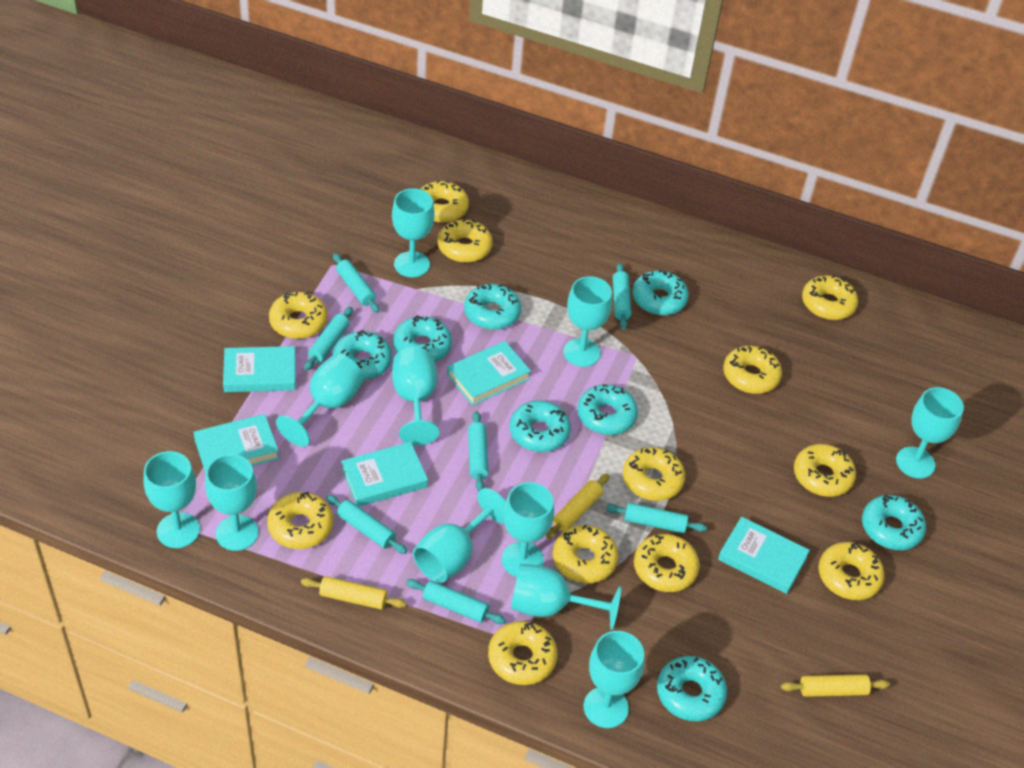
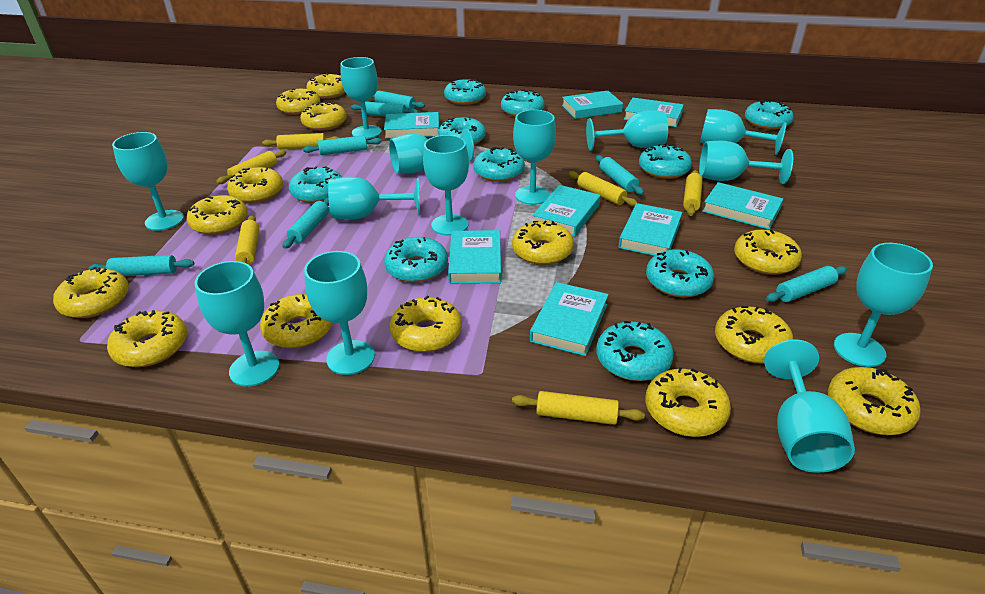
turquoise book: [194,414,279,473] [223,346,296,392] [341,442,428,507] [447,341,531,406] [718,516,810,594] = 5 -> [384,112,439,139] [448,230,501,284] [530,282,609,356] [532,185,601,237] [562,91,623,119] [618,203,682,256] [624,98,684,127] [702,182,783,230] = 8
turquoise donut: [333,330,392,380] [393,315,452,362] [464,284,521,330] [509,400,571,452] [577,384,638,435] [632,269,689,315] [657,656,727,721] [862,495,926,550] = 8 -> [289,166,342,203] [384,237,448,283] [438,117,486,145] [444,79,486,105] [473,147,525,182] [501,89,545,117] [596,321,674,381] [639,144,692,179] [646,249,714,297] [745,100,794,130] = 10
turquoise goblet: [143,451,200,548] [205,454,259,551] [276,354,364,447] [392,188,435,277] [392,347,439,446] [413,488,506,583] [502,482,554,577] [510,564,621,630] [563,276,612,367] [584,631,644,728] [896,387,964,479] = 11 -> [112,132,184,231] [195,261,280,387] [304,251,375,375] [328,177,420,220] [341,57,382,139] [389,128,474,174] [423,135,469,236] [513,110,556,205] [586,110,668,151] [699,141,793,184] [700,109,786,155] [764,339,855,473] [834,243,933,367] = 13
yellow donut: [267,492,333,549] [269,292,328,339] [421,180,469,223] [438,218,493,263] [488,621,558,685] [553,525,619,583] [623,447,685,501] [634,534,700,592] [723,346,782,394] [794,444,856,497] [802,275,858,320] [818,542,885,600] = 12 -> [53,267,129,318] [107,310,187,367] [187,195,248,235] [227,167,283,203] [260,294,333,348] [276,89,321,115] [300,102,347,131] [306,73,345,99] [390,295,462,352] [512,221,574,265] [645,367,731,437] [715,306,793,364] [734,230,802,275] [828,367,921,435] = 14
yellow rolling pin: [301,576,406,609] [546,474,609,539] [781,674,890,697] = 3 -> [216,150,287,184] [235,215,259,265] [262,133,339,150] [512,391,645,425] [569,171,638,206] [683,170,703,216] = 6

